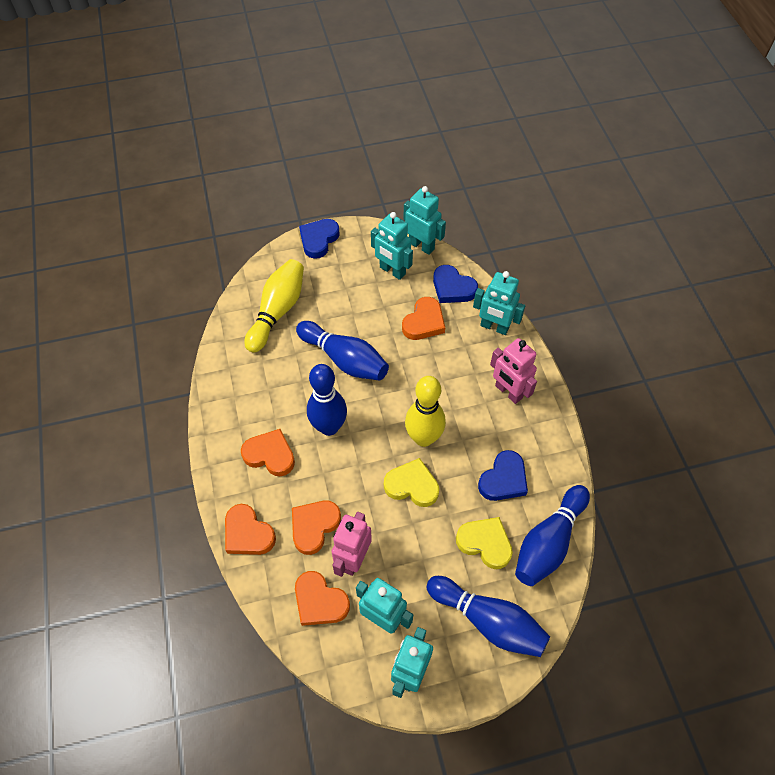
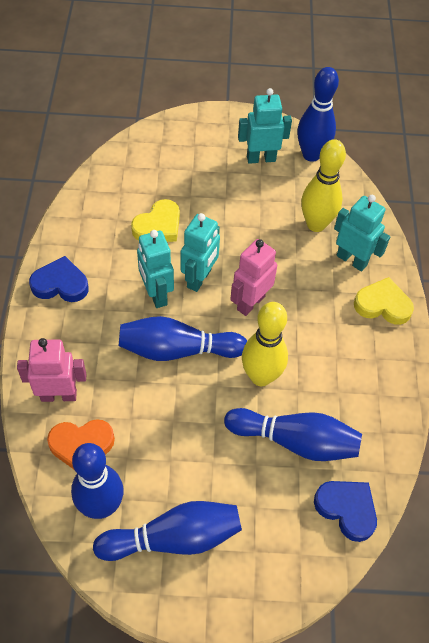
blue bowling pin: [296,321,389,381] [307,364,347,436] [426,576,550,657] [515,485,590,586] = 4 -> [71,443,124,519] [93,501,242,561] [119,316,247,361] [224,408,362,461] [297,67,339,162] = 5
blue heart: [299,219,340,259] [433,265,478,303] [478,450,528,501] = 3 -> [29,256,89,302] [314,481,377,542] = 2
orange heart: [225,504,276,555] [241,429,295,476] [292,501,341,555] [295,571,350,626] [402,297,445,340] = 5 -> [47,419,115,469] = 1
turquoise robot: [356,578,413,634] [371,212,413,280] [391,627,433,698] [403,186,446,255] [473,271,525,335] = 5 -> [137,230,174,308] [181,213,220,292] [238,88,292,164] [334,195,390,272] = 4

